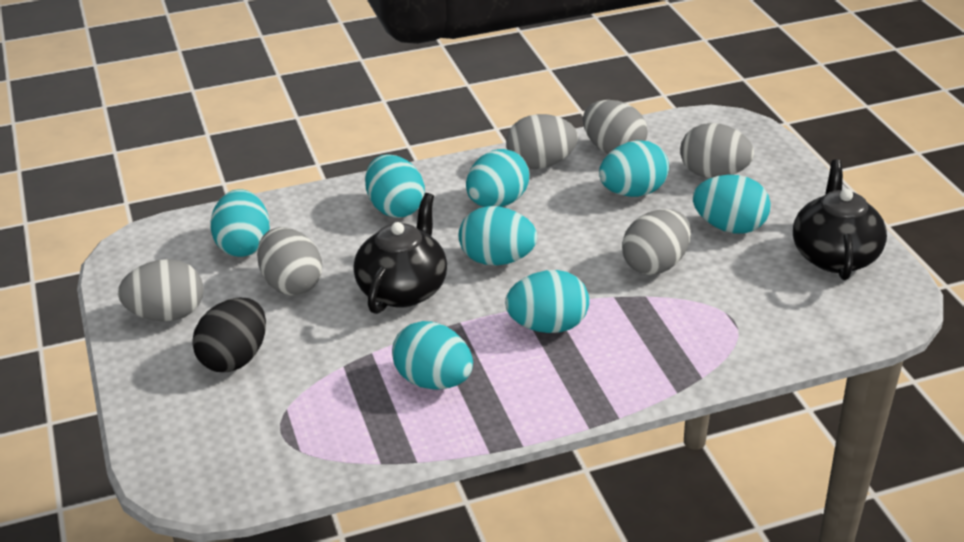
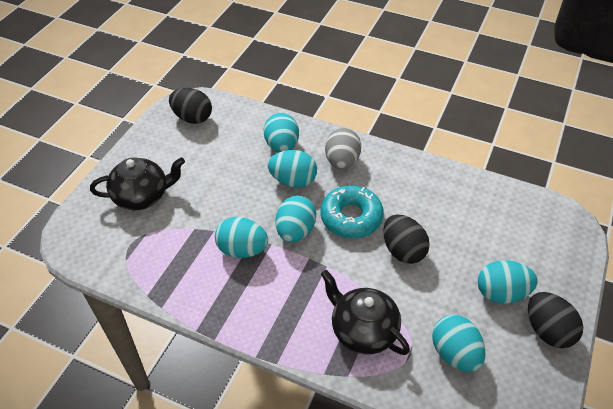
black egg: [192,298,266,372] = 1 -> [169,88,212,124] [383,214,430,264] [528,292,583,348] = 3
grey egg: [118,259,204,321] [257,227,322,296] [506,114,578,169] [583,100,648,154] [622,209,691,275] [680,123,754,178] = 6 -> [325,128,361,170] = 1
turquoise donut: none = 0 -> [320,185,384,238] = 1
turquoise egg: [210,189,270,257] [365,154,425,218] [392,321,473,390] [459,206,537,266] [466,149,530,207] [505,270,589,333] [599,140,669,197] [693,175,771,234] = 8 -> [215,217,268,258] [264,113,299,153] [268,150,317,188] [276,196,316,242] [432,315,485,372] [478,260,538,304] = 6

